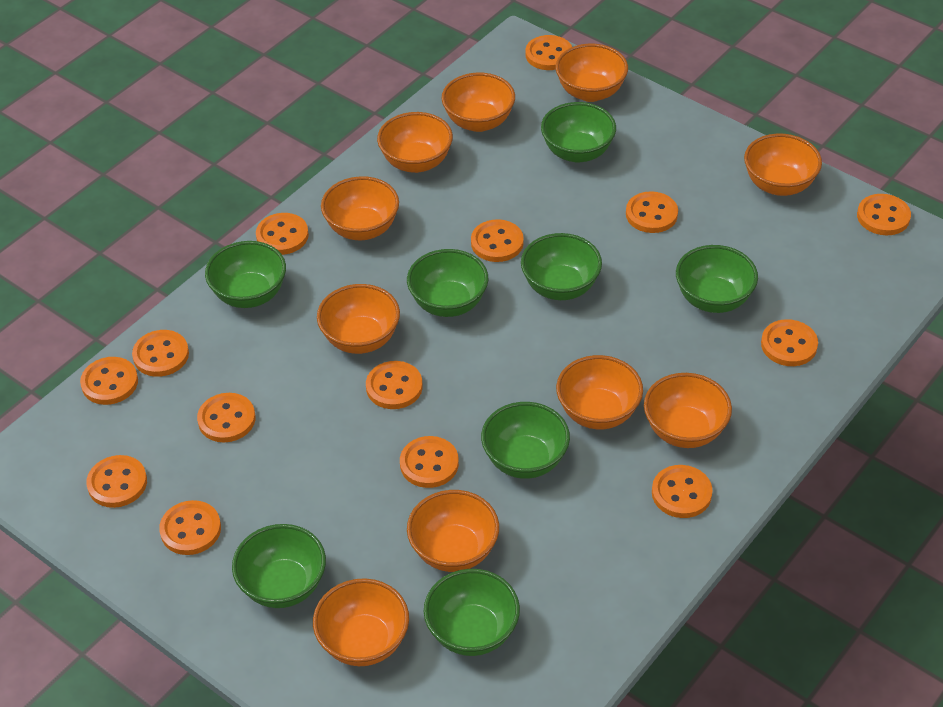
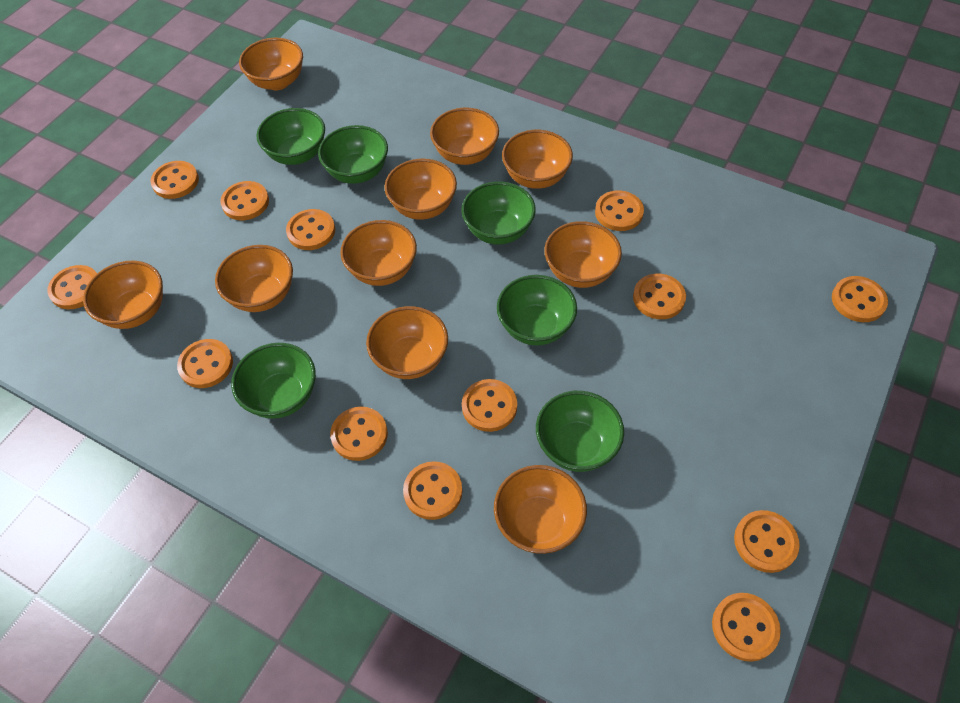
green bowl: [205,241,286,308] [232,524,326,608] [407,249,488,317] [424,569,520,656] [481,402,570,479] [521,233,602,300] [541,102,616,163] [676,245,758,313] = 8 -> [231,343,316,419] [256,108,325,165] [318,125,388,184] [461,182,536,244] [497,275,577,346] [536,391,624,472] = 6
orange button: [80,357,138,405] [86,455,147,508] [132,330,189,377] [159,500,221,555] [197,393,256,442] [256,213,309,255] [366,361,423,409] [400,436,459,488] [471,219,524,262] [525,35,572,70] [626,191,678,233] [652,465,713,518] [761,319,818,366] [857,194,911,235] = 14 -> [47,265,97,309] [150,161,199,199] [177,339,233,388] [220,181,269,220] [286,209,335,250] [330,407,388,461] [403,461,462,520] [462,379,517,432] [595,190,644,231] [633,274,686,319] [712,593,781,662] [734,510,800,573] [832,276,888,322] = 13

